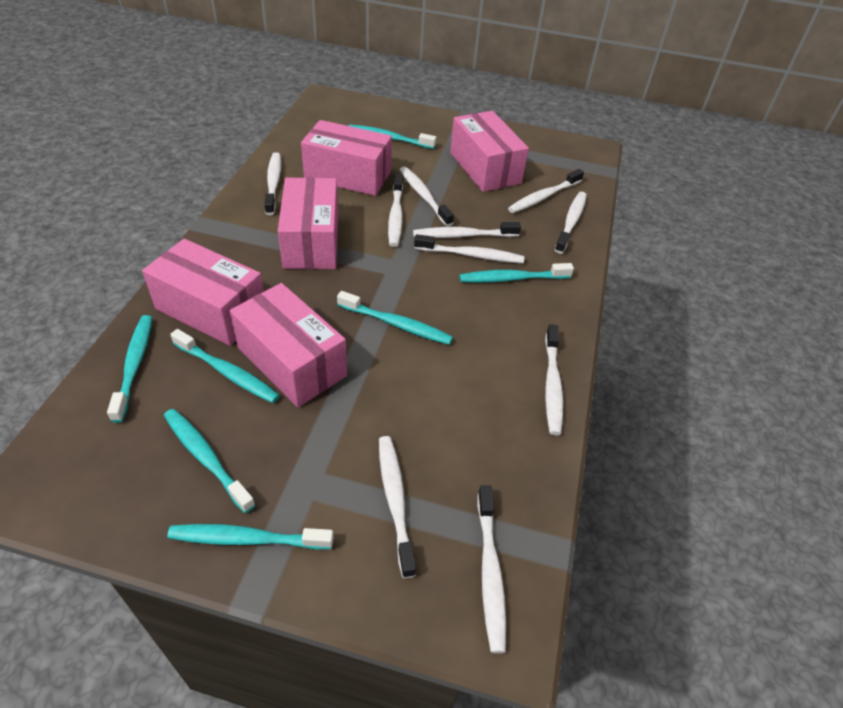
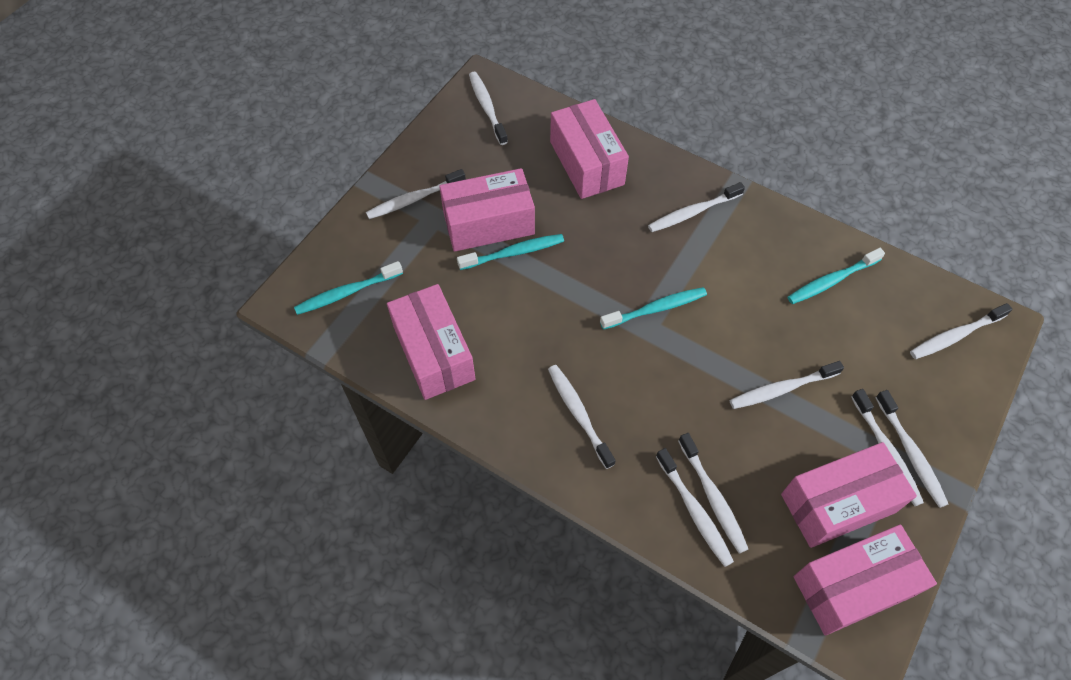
turquoise toothbrush: [107,315,152,423] [164,409,256,513] [167,524,334,549] [170,329,280,403] [337,291,453,345] [348,124,436,149] [460,263,574,283] = 7 -> [294,261,403,315] [457,234,564,270] [600,287,707,330] [787,248,885,304] = 4

